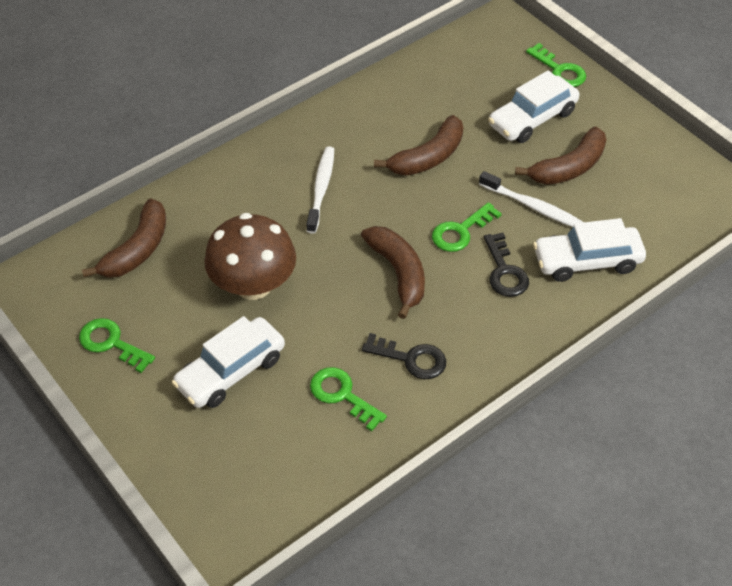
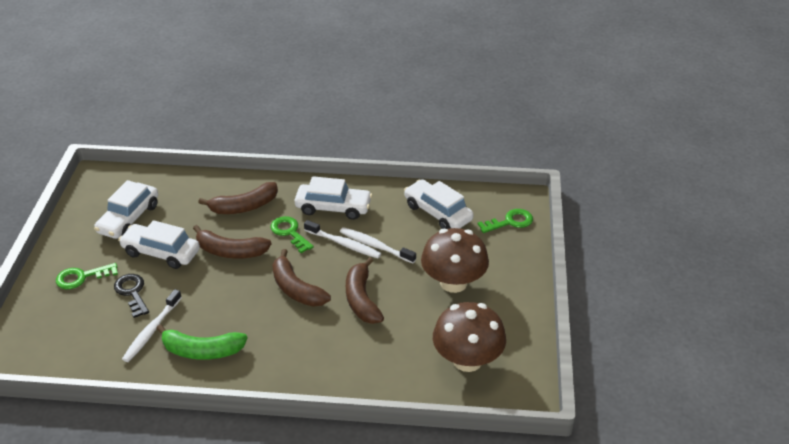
black key: [362,333,446,379] [484,232,529,297] = 2 -> [114,274,149,318] = 1
brown mushroom: [204,213,296,300] = 1 -> [421,228,489,293] [433,302,506,372] = 2
green banana: none = 0 -> [156,324,247,360] = 1
green key: [79,318,155,373] [310,367,387,431] [432,202,502,252] [526,43,586,87] = 4 -> [56,263,118,289] [270,216,314,253] [477,209,533,233] = 3
white car: [172,316,285,408] [488,70,580,143] [533,218,646,282] = 3 -> [94,180,158,239] [118,220,200,269] [295,176,372,220] [404,179,474,229] = 4
white toothbrush: [307,146,334,234] [479,171,583,227] = 2 -> [122,289,182,362] [304,220,381,258] [340,227,416,264] = 3

